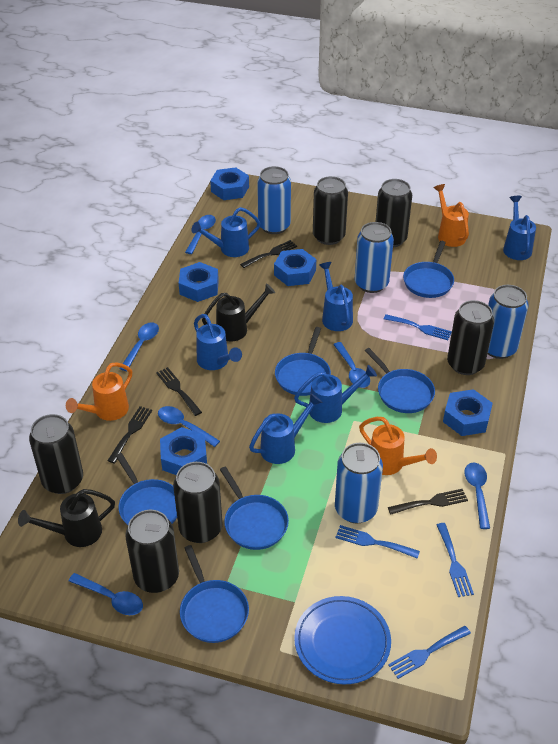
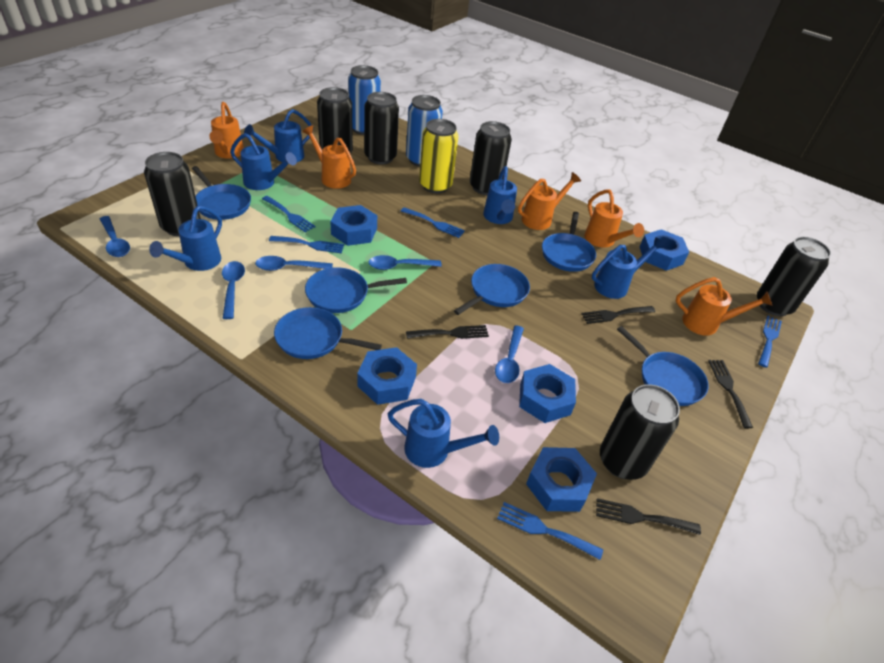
black watering can: [18,489,115,547] [202,283,275,341] = 2 -> none = 0
blue can: [257,166,291,234] [335,443,383,523] [355,222,394,293] [488,285,529,359] = 4 -> [348,65,381,135] [406,95,443,167] = 2
blue fork: [335,525,420,559] [384,314,452,340] [388,626,471,679] [436,523,474,597] = 4 -> [262,196,316,232] [269,236,344,253] [401,207,465,238] [497,502,603,560] [758,316,782,368] = 5
blue plate: [294,596,391,684] = 1 -> none = 0
blue spoon: [69,573,143,615] [120,322,159,371] [158,406,220,447] [185,215,216,254] [333,342,370,388] [464,462,490,529] = 6 -> [100,216,130,257] [222,261,245,319] [255,256,333,271] [368,255,442,270] [495,326,524,383] = 5
orange watering can: [66,362,132,421] [359,417,437,475] [434,184,469,247] = 3 -> [209,102,244,159] [302,125,356,189] [518,172,581,230] [584,190,644,248] [676,277,772,336] = 5
yellow can: none = 0 -> [419,119,458,193] = 1

